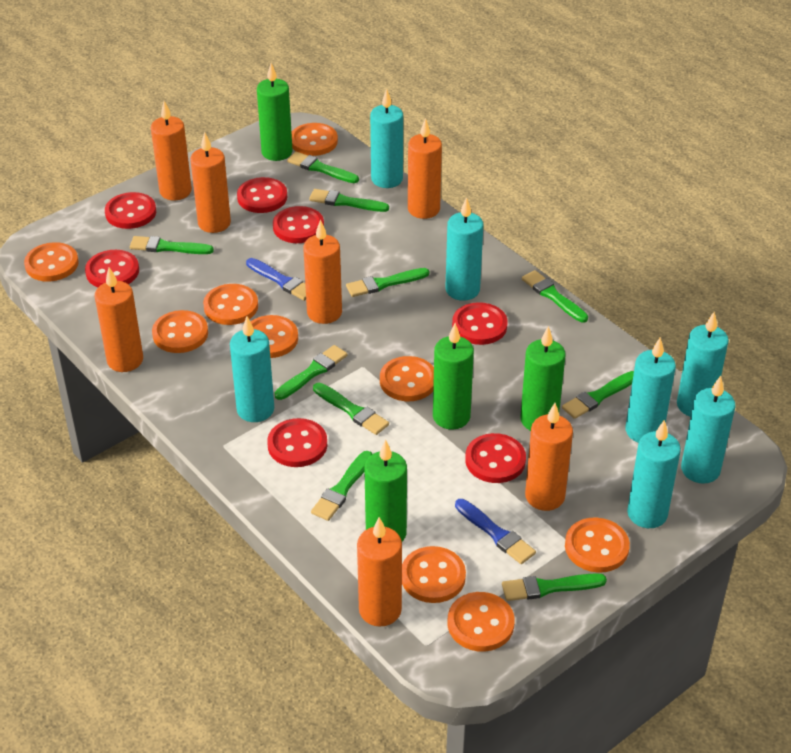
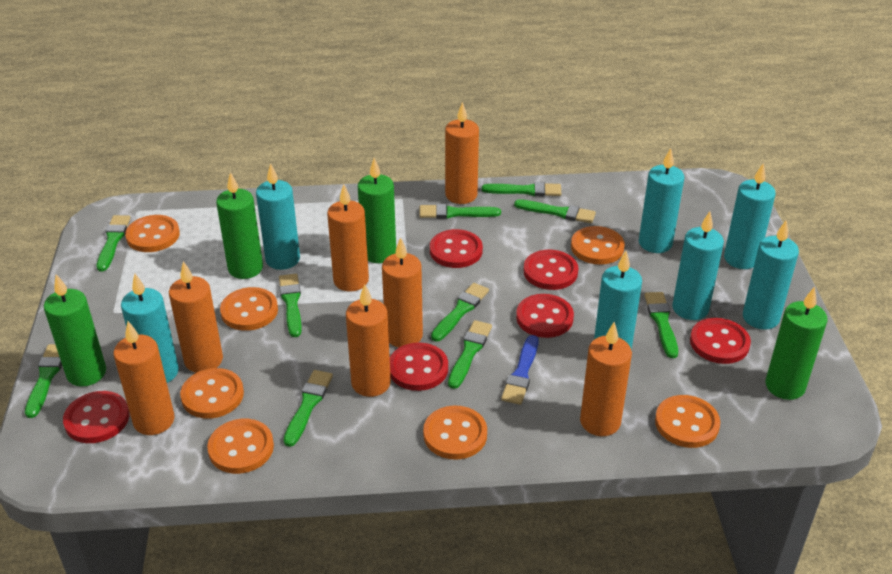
blue brush: [246,258,306,301] [455,499,536,564] = 2 -> [501,335,539,405] = 1
orange button: [24,242,79,281] [152,310,208,353] [203,284,258,325] [250,315,298,358] [291,123,338,156] [380,356,434,401] [402,546,466,603] [448,592,515,652] [565,518,630,573] = 9 -> [125,215,180,252] [180,368,244,419] [207,419,274,474] [220,287,278,331] [423,406,487,460] [571,226,625,265] [655,395,720,448] = 7
red button: [85,250,139,287] [105,192,156,229] [237,177,287,213] [267,418,327,467] [273,206,324,243] [452,302,508,345] [465,433,526,483] = 7 -> [63,391,129,443] [390,342,448,391] [430,229,483,268] [516,294,574,338] [524,250,578,290] [690,318,751,364] = 6

